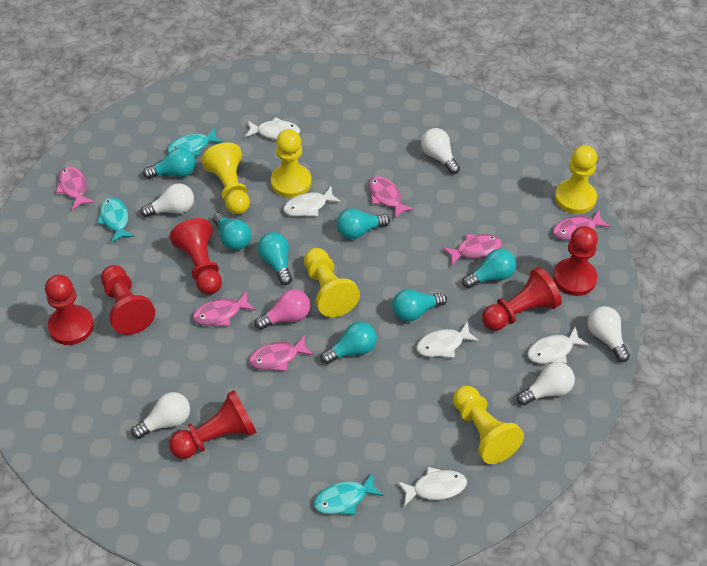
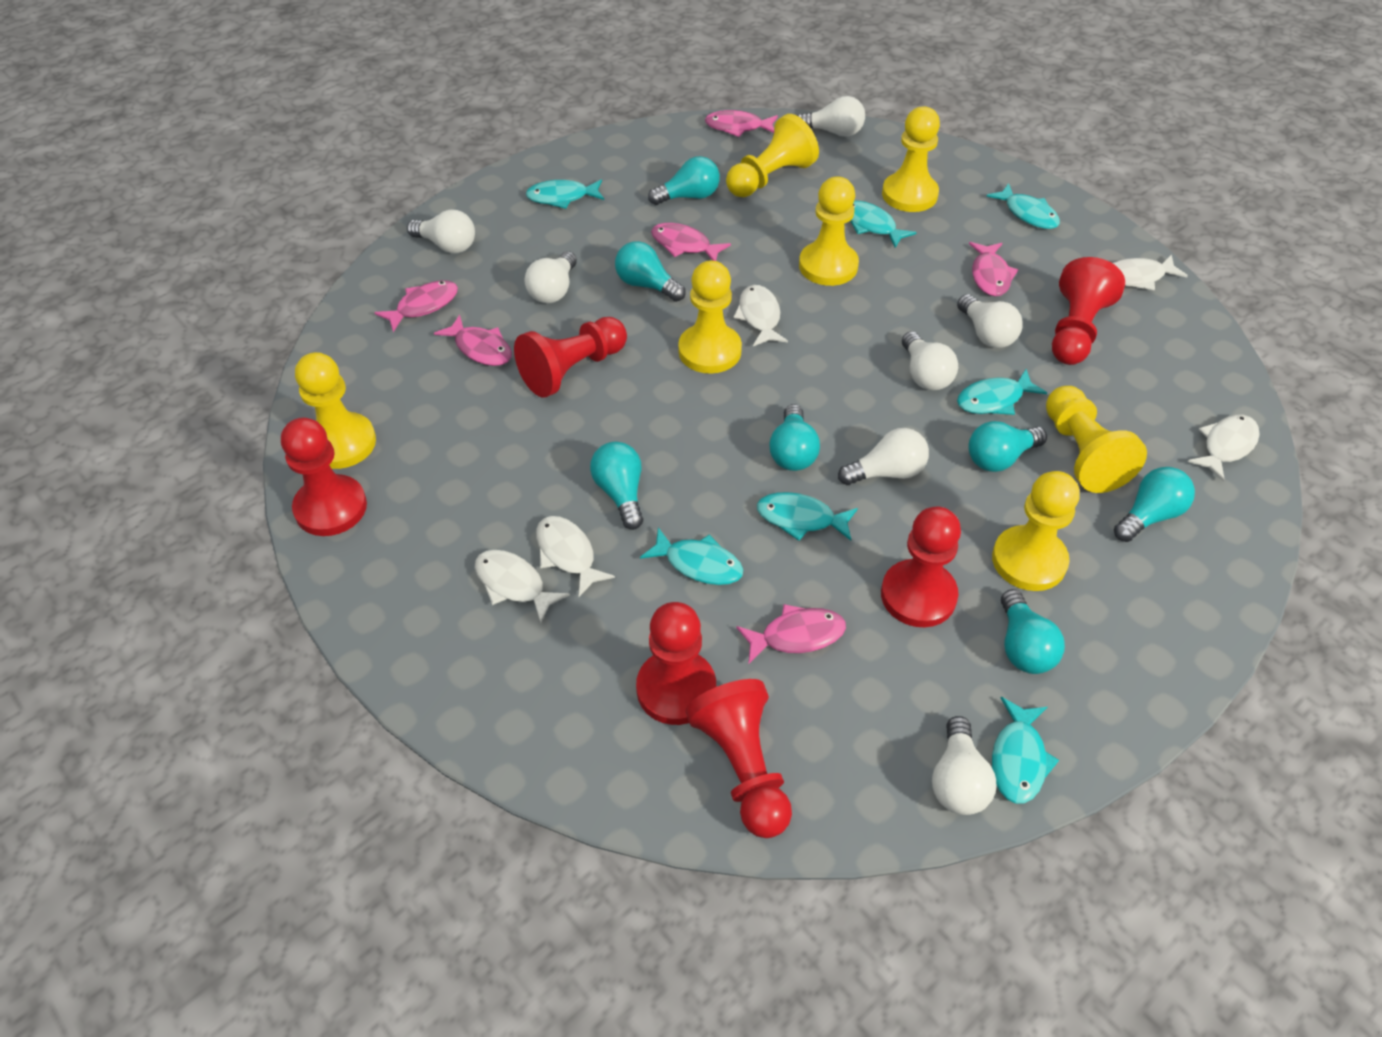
pink light bulb: [255,289,310,330] = 1 -> none = 0
turquoise fish: [97,197,134,243] [167,128,223,156] [313,472,383,515] = 3 -> [526,179,604,209] [640,527,743,585] [757,492,858,541] [850,200,917,248] [957,369,1047,415] [986,183,1060,229] [992,697,1059,804] = 7
white light bulb: [132,392,190,439] [140,183,194,217] [421,128,460,174] [517,362,575,405] [588,306,630,362] = 5 -> [407,210,475,253] [524,251,577,303] [797,96,865,137] [838,428,929,485] [902,332,958,391] [932,716,997,815] [957,294,1023,348] = 7
yellow pawn: [201,142,250,214] [271,129,311,198] [304,248,360,317] [453,386,524,464] [555,145,597,214] = 5 -> [295,352,376,469] [678,260,742,374] [726,114,819,197] [799,177,859,286] [882,107,940,212] [992,471,1080,591] [1046,386,1147,493] = 7

